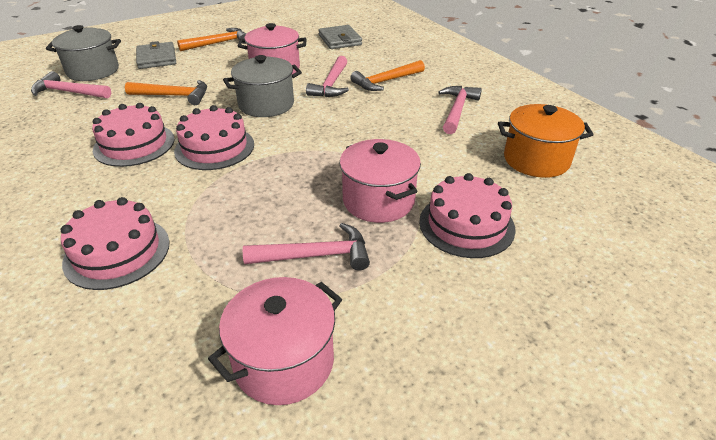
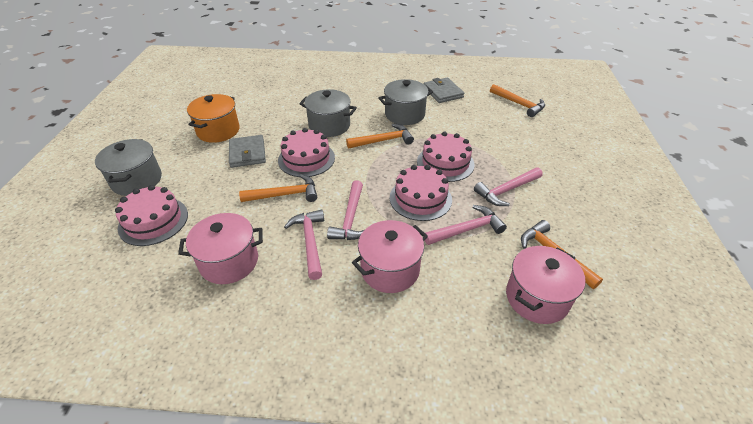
grey pot: [46,25,121,81] [223,55,302,117] = 2 -> [95,139,162,196] [299,89,357,137] [378,79,433,125] = 3
orange hammer: [125,80,207,105] [177,28,246,51] [350,60,425,91] = 3 -> [239,174,317,202] [346,123,414,149] [490,84,545,117] [521,220,603,289] = 4

